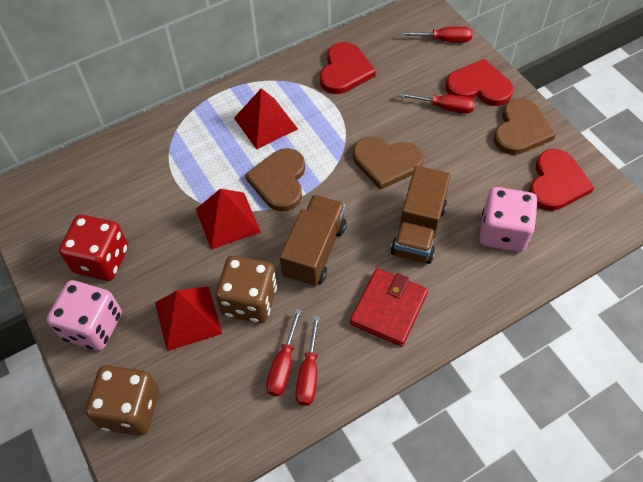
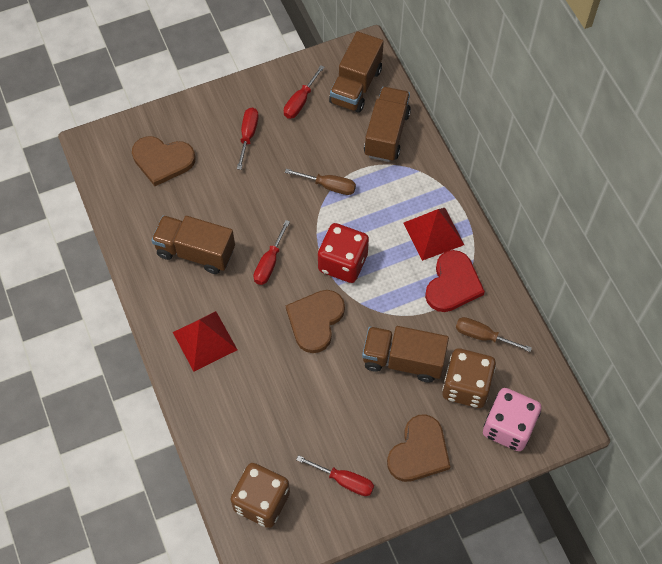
brown screwdriver: none = 0 -> [285,169,356,195] [456,317,532,352] = 2
brown truck: [280,195,346,287] [391,166,451,264] = 2 -> [151,215,235,274] [329,32,384,113] [362,326,449,382] [364,87,411,162] = 4
pink dice: [47,280,122,351] [480,187,537,252] = 2 -> [483,388,542,451] = 1
red heart: [320,42,376,94] [446,59,513,106] [529,149,594,211] = 3 -> [425,250,485,312] = 1
red pyramid: [155,286,222,351] [196,189,261,250] [234,88,298,149] = 3 -> [173,311,237,372] [404,208,464,261] = 2
red wallet: [350,268,428,347] = 1 -> none = 0

